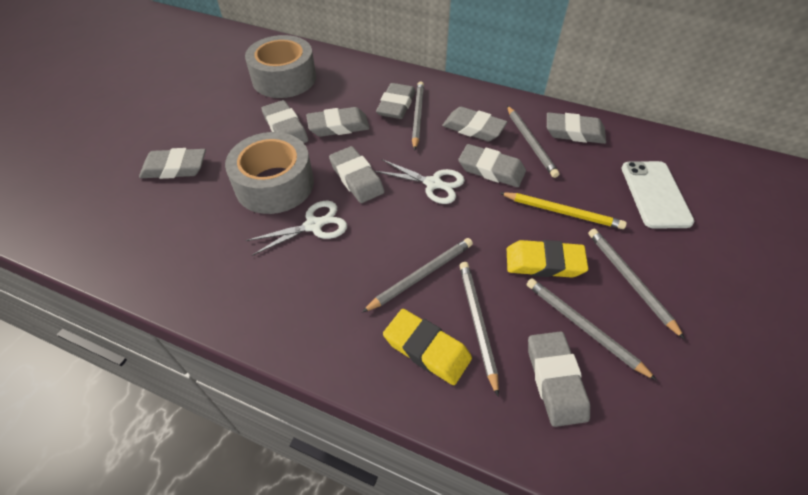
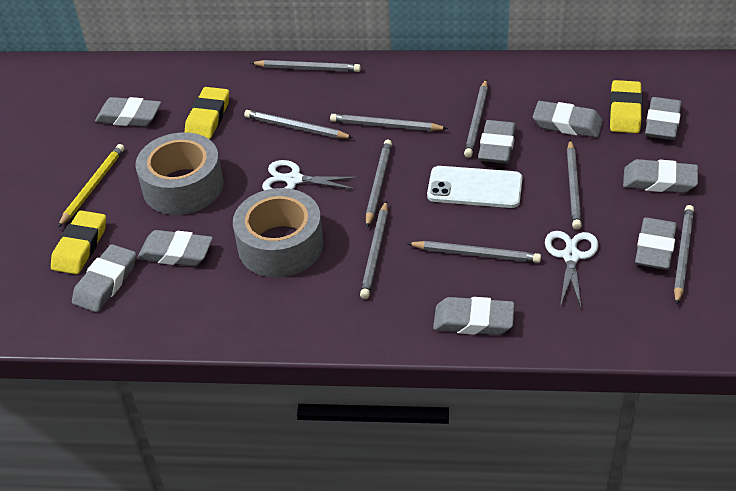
grey pencil: [362,238,473,312] [412,81,424,151] [460,262,499,396] [507,106,559,178] [527,278,657,381] [588,229,685,340] = 6 -> [244,110,353,138] [251,60,361,72] [330,114,448,131] [360,201,388,299] [366,140,392,228] [407,241,541,263] [464,80,488,158] [567,140,582,230] [674,205,694,304] = 9
yellow eraser: [383,309,472,385] [507,240,589,278] = 2 -> [51,210,106,274] [185,87,229,139] [609,80,643,133] = 3

